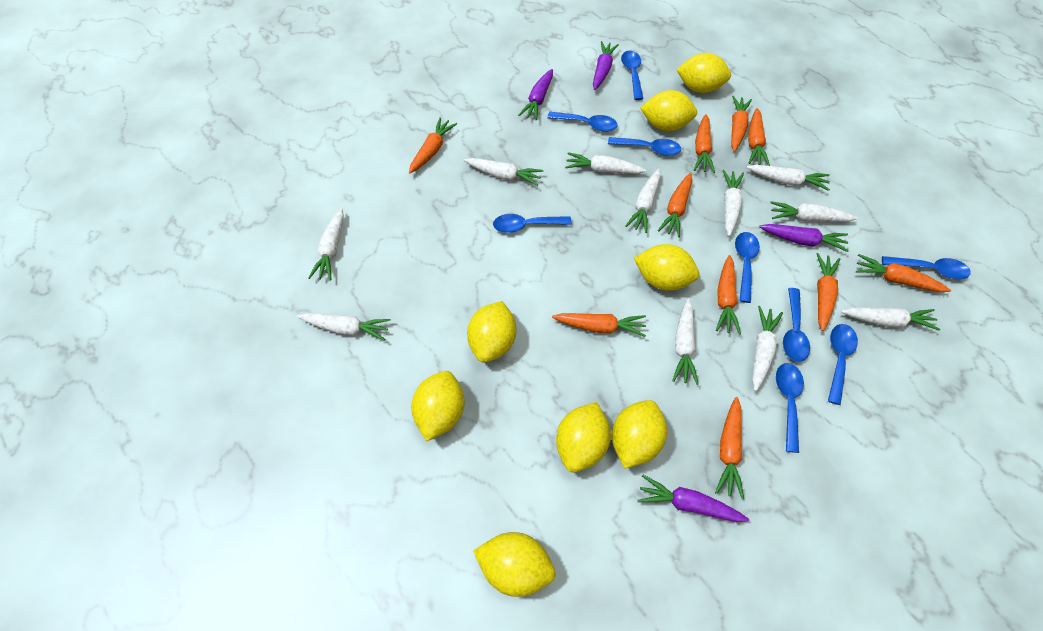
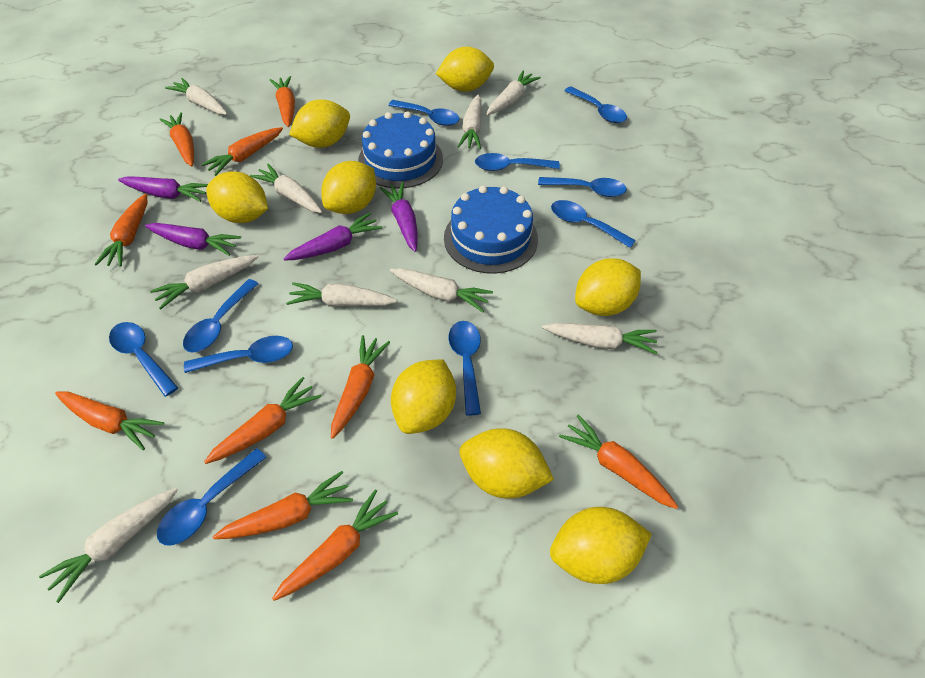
blue cake: none = 0 -> [358,111,443,189] [444,186,538,274] = 2
blue spoon: [493,214,572,233] [547,112,618,132] [608,137,681,156] [621,51,643,100] [735,232,760,303] [776,363,804,453] [783,288,810,362] [828,324,858,405] [882,256,971,279] = 9 -> [109,322,178,397] [157,448,267,546] [183,279,259,353] [184,336,293,373] [388,100,460,126] [448,321,481,415] [475,153,560,171] [538,177,627,197] [551,200,636,248] [564,86,627,123] = 10
white carrot: [297,313,391,341] [308,208,344,281] [464,158,543,186] [565,152,647,174] [625,169,661,233] [672,298,698,385] [722,170,744,236] [746,165,830,191] [752,306,783,391] [770,201,858,222] [841,308,940,331] = 11 -> [39,488,178,603] [150,255,258,310] [165,78,227,115] [250,164,322,213] [286,282,398,307] [390,268,493,312] [458,94,482,149] [487,70,541,115] [542,323,658,354] = 9

